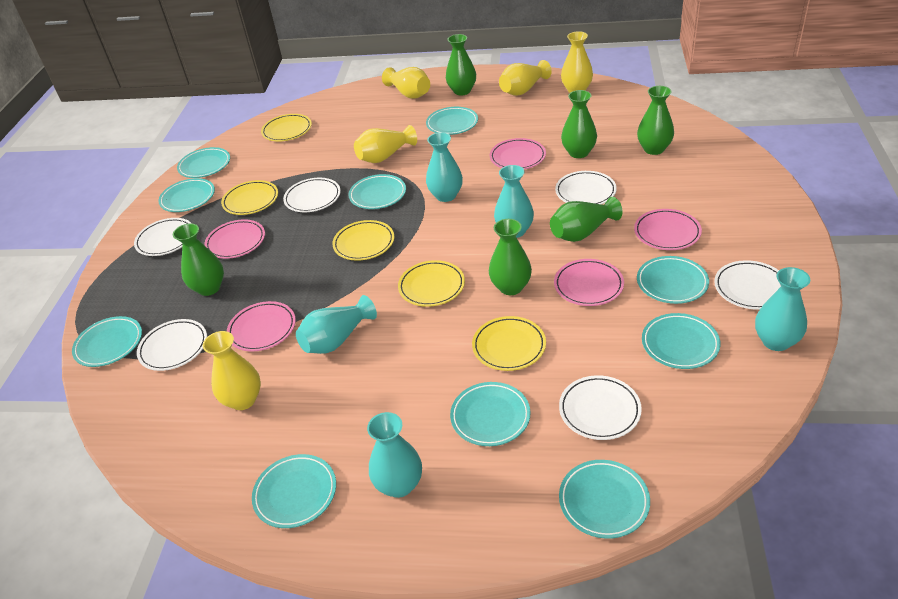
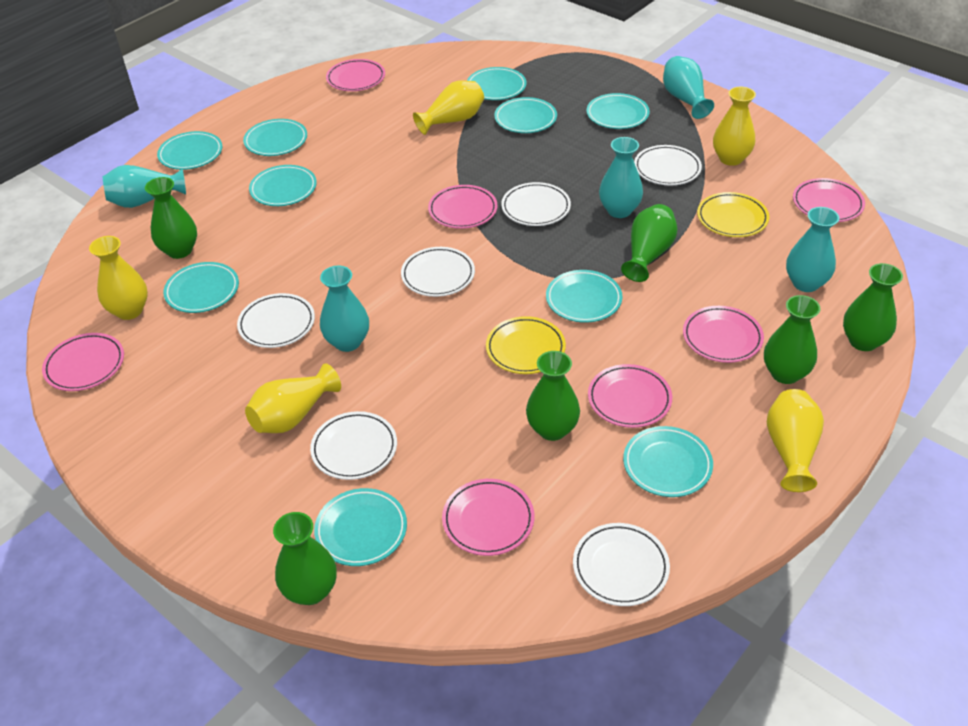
pink plate: [204,219,265,259] [227,301,296,352] [490,138,546,169] [554,259,624,306] [634,209,702,250] = 5 -> [42,333,124,391] [326,59,385,91] [428,185,497,229] [442,479,534,556] [588,364,672,428] [683,306,764,363] [793,178,865,222] = 7
yellow plate: [221,180,278,215] [261,114,312,141] [332,220,394,261] [398,260,465,307] [472,316,546,371] = 5 -> [486,316,566,374] [697,192,769,237] = 2

